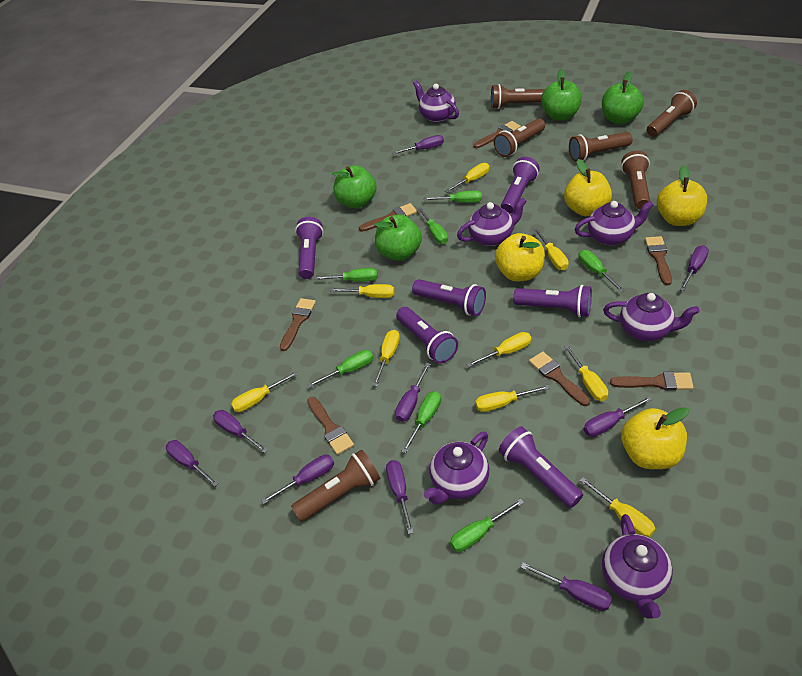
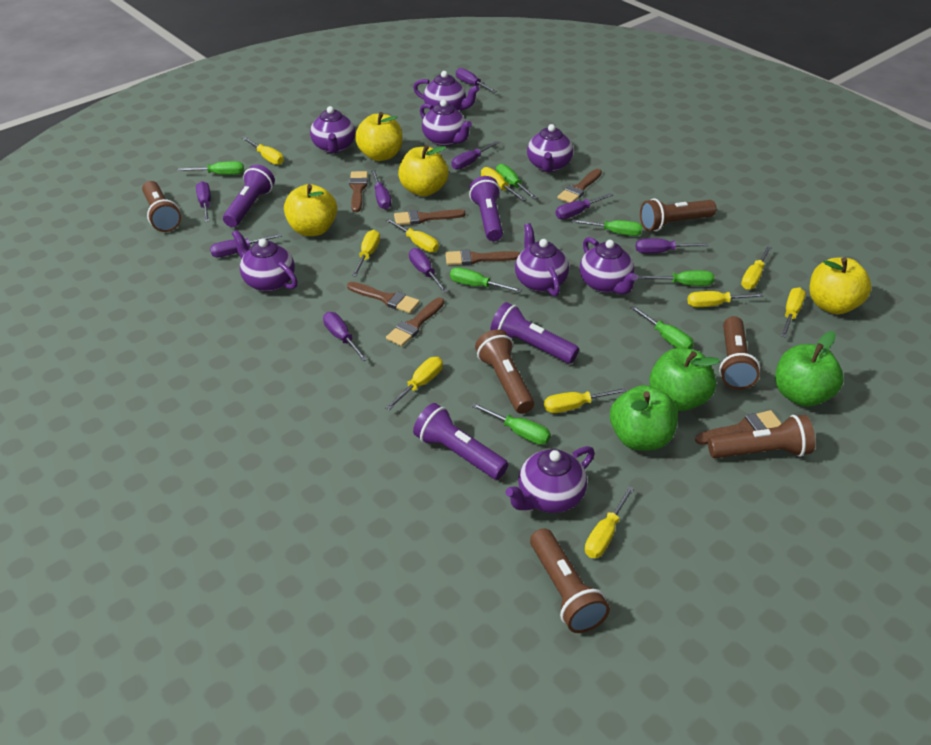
green apple: [332,165,377,208] [375,214,422,261] [541,69,582,121] [602,71,644,124] = 4 -> [610,385,678,451] [649,348,720,411] [775,331,843,407] = 3
purple flashlight: [295,217,323,279] [396,307,458,364] [412,279,486,316] [499,426,583,508] [501,157,540,214] [513,285,592,317] = 6 -> [223,164,275,227] [413,403,508,480] [469,176,503,241] [490,302,579,364] = 4
purple teapot: [413,80,459,123] [424,432,489,505] [457,197,527,246] [574,201,654,246] [602,514,673,619] [603,293,700,341] = 6 -> [232,230,298,292] [310,106,355,153] [413,71,480,111] [420,99,472,146] [506,446,595,513] [515,223,569,296] [527,124,573,172] [580,237,638,294] = 8
yellow screwdriver: [231,371,298,412] [330,284,395,298] [372,330,400,386] [445,163,489,193] [467,332,532,367] [475,385,550,412] [534,228,569,270] [564,345,608,401] [579,477,655,537] = 9 -> [242,137,284,165] [352,230,380,277] [385,357,443,410] [386,219,439,252] [481,167,526,201] [544,388,627,413] [585,486,634,558] [687,291,764,307] [741,246,772,290] [781,287,806,338] = 10

